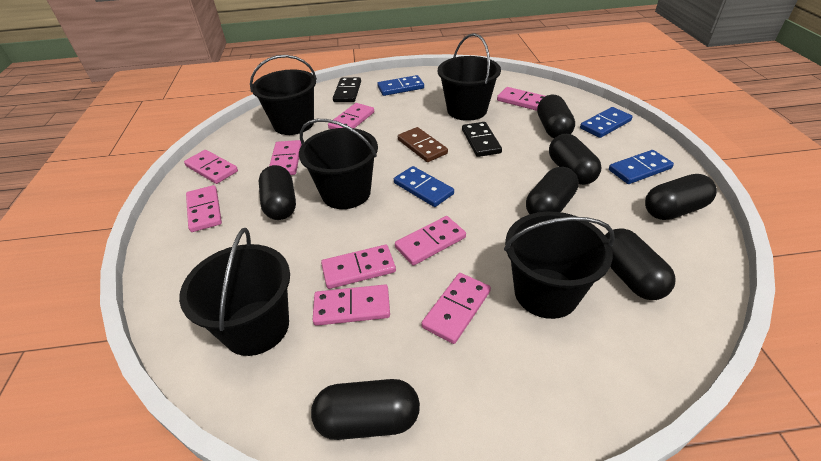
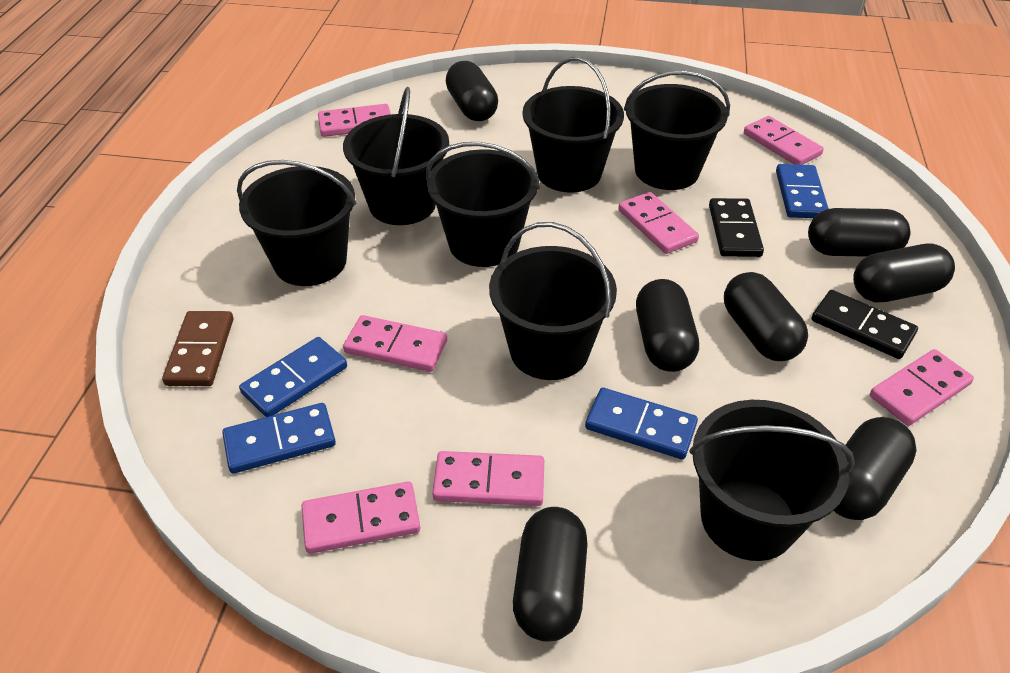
black bucket: [179,228,290,356] [250,55,317,135] [299,119,378,209] [438,33,501,121] [504,211,615,319] = 5 -> [237,160,356,286] [343,87,449,225] [426,142,540,267] [489,222,617,380] [522,57,624,193] [624,70,730,190] [690,400,855,561] = 7
pink domino: [184,150,238,184] [186,185,222,232] [269,140,302,175] [313,284,390,326] [321,245,396,289] [328,103,374,129] [395,216,466,266] [421,273,491,344] [497,87,545,111] = 9 -> [302,481,420,554] [318,104,391,137] [343,315,447,372] [432,451,544,506] [618,192,699,254] [744,116,824,165] [870,349,974,426] = 7

